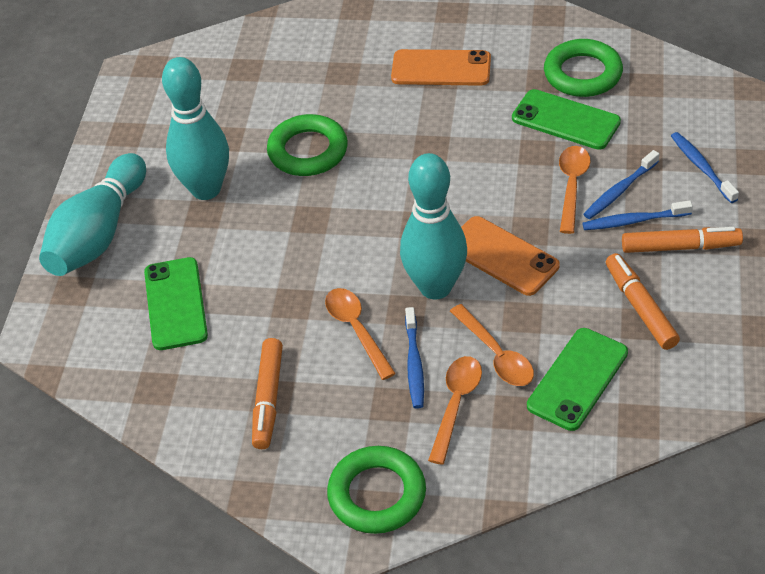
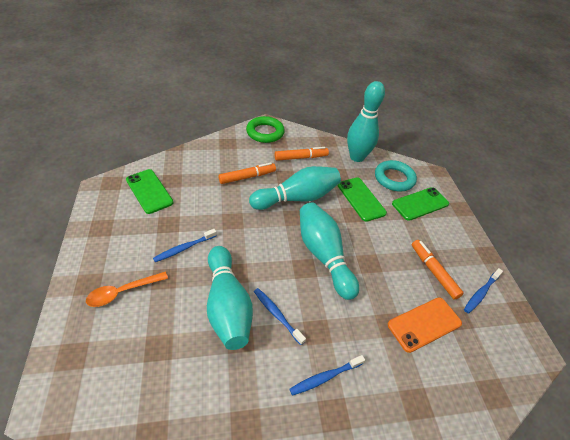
green ring: [267,114,348,176] [327,446,426,534] [544,39,623,97] = 3 -> [246,116,285,143] = 1
orange phone: [391,49,491,86] [461,216,560,296] = 2 -> [388,297,462,353] = 1
orange spoon: [325,288,396,380] [428,356,482,465] [450,304,534,386] [559,146,590,234] = 4 -> [86,272,168,307] = 1
turquoise bowling pin: [39,153,146,276] [162,57,229,200] [400,153,467,299] = 3 -> [207,246,253,350] [249,166,341,210] [300,203,359,300] [347,81,385,162] = 4
turquoise ring: none = 0 -> [375,160,417,191] = 1

